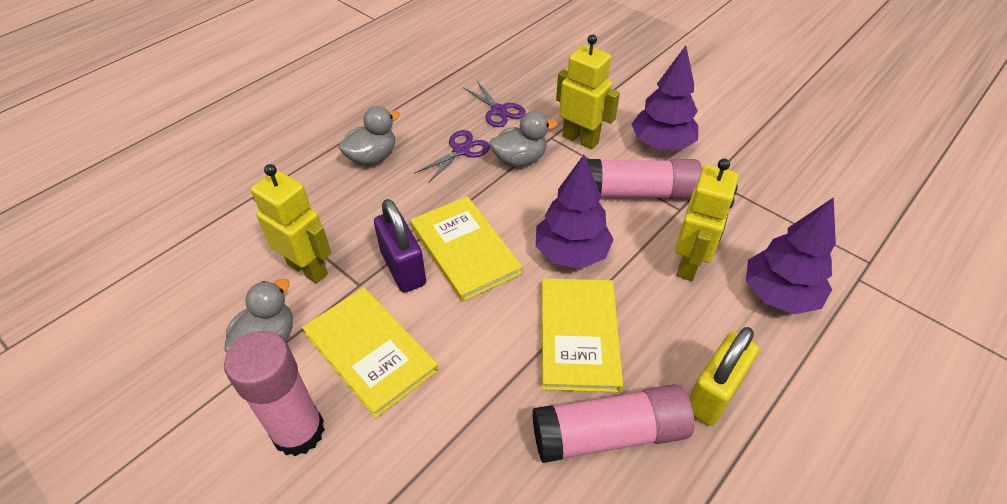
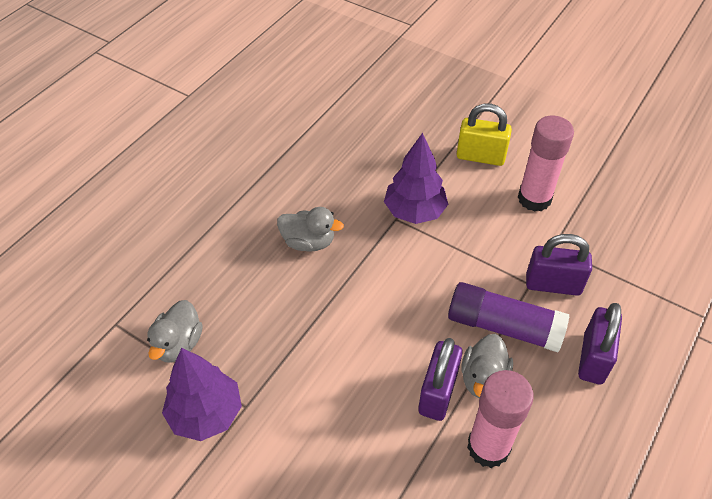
pink glue stick: [224,331,325,457] [532,384,695,463] [586,159,702,199] = 3 -> [467,370,534,468] [518,116,574,212] = 2
purple glue stick: none = 0 -> [448,282,570,352] = 1
purple padlock: [374,199,426,293] = 1 -> [418,338,463,421] [526,234,592,296] [578,303,622,384] = 3
purple scissors: [414,130,490,183] [463,81,526,127] = 2 -> none = 0
purple tree: [536,155,614,269] [631,46,698,150] [746,197,836,314] = 3 -> [162,348,242,441] [384,133,448,224] = 2
yellow book: [302,287,439,418] [411,196,522,302] [542,278,623,392] = 3 -> none = 0
yellow robot: [251,164,331,284] [556,34,620,149] [675,159,739,281] = 3 -> none = 0

